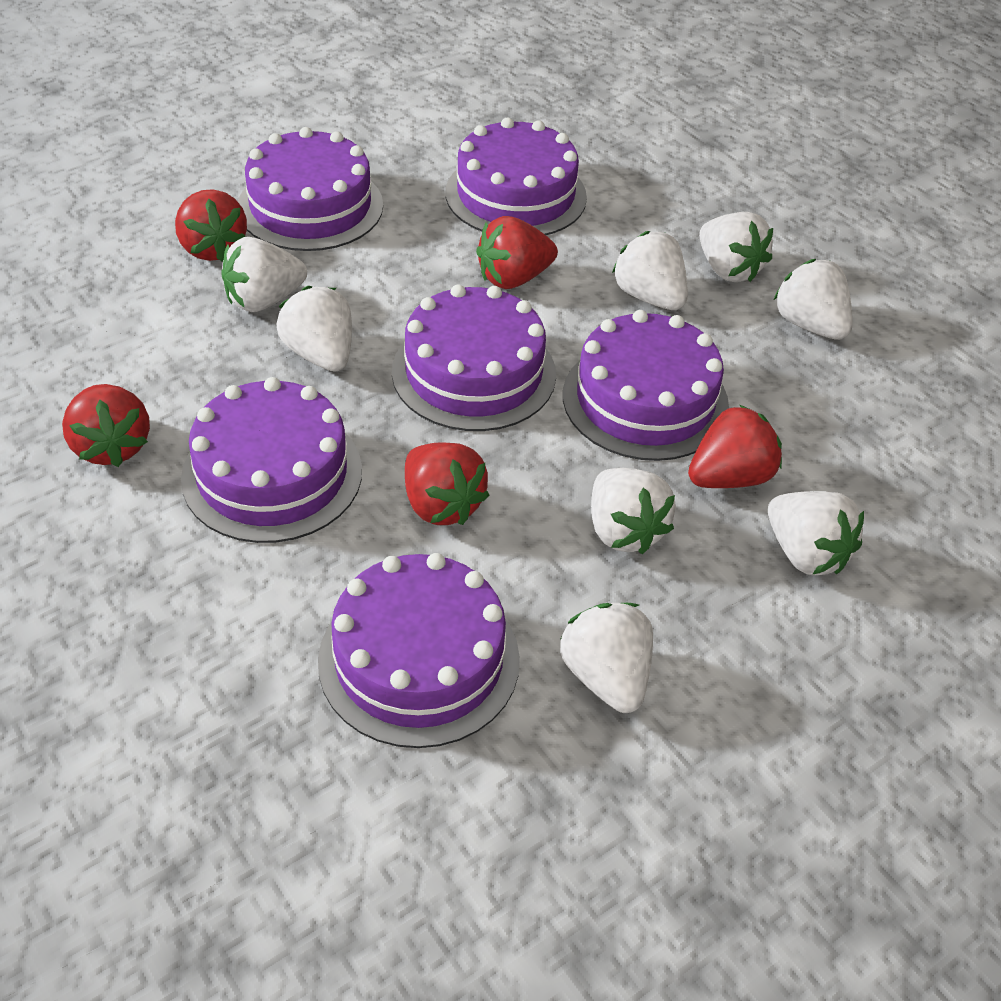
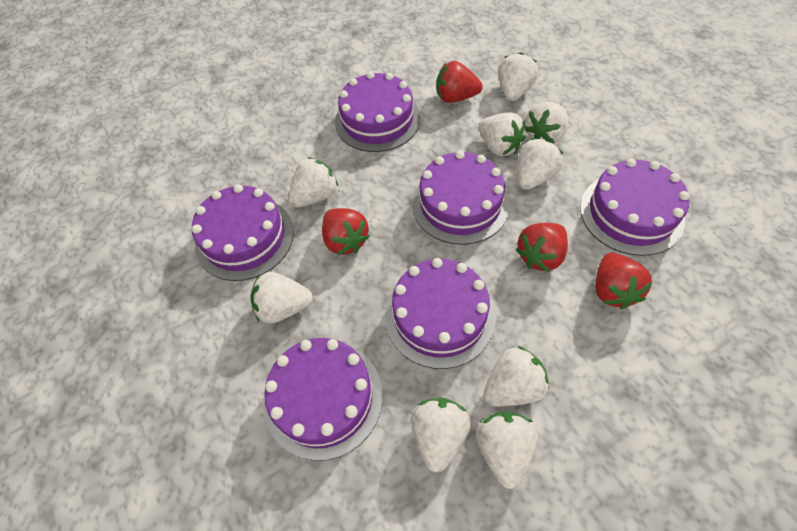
red strawberry: [62,384,150,467] [175,189,247,261] [405,442,489,525] [476,216,558,289] [688,405,782,488] = 5 -> [322,208,370,255] [436,61,483,103] [515,223,568,272] [595,253,653,309] = 4
white strawberry: [221,237,307,312] [277,286,352,371] [560,603,653,713] [591,468,676,554] [612,231,688,310] [699,212,773,282] [768,491,864,576] [774,259,853,340] = 8 -> [250,272,313,324] [289,157,339,207] [411,398,471,473] [476,412,538,489] [478,112,526,156] [483,346,549,406] [498,53,538,101] [518,138,563,190] [525,102,568,144] = 9

